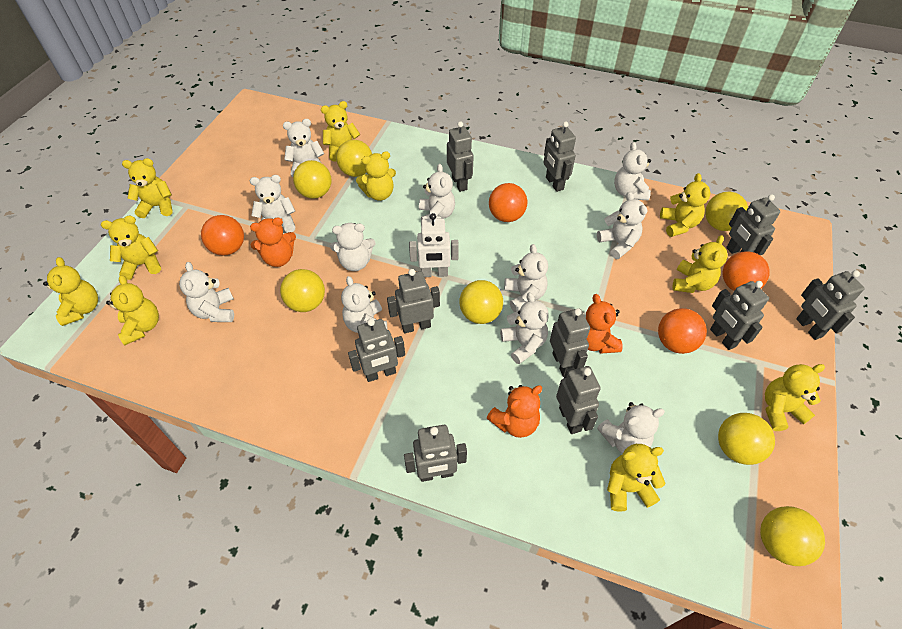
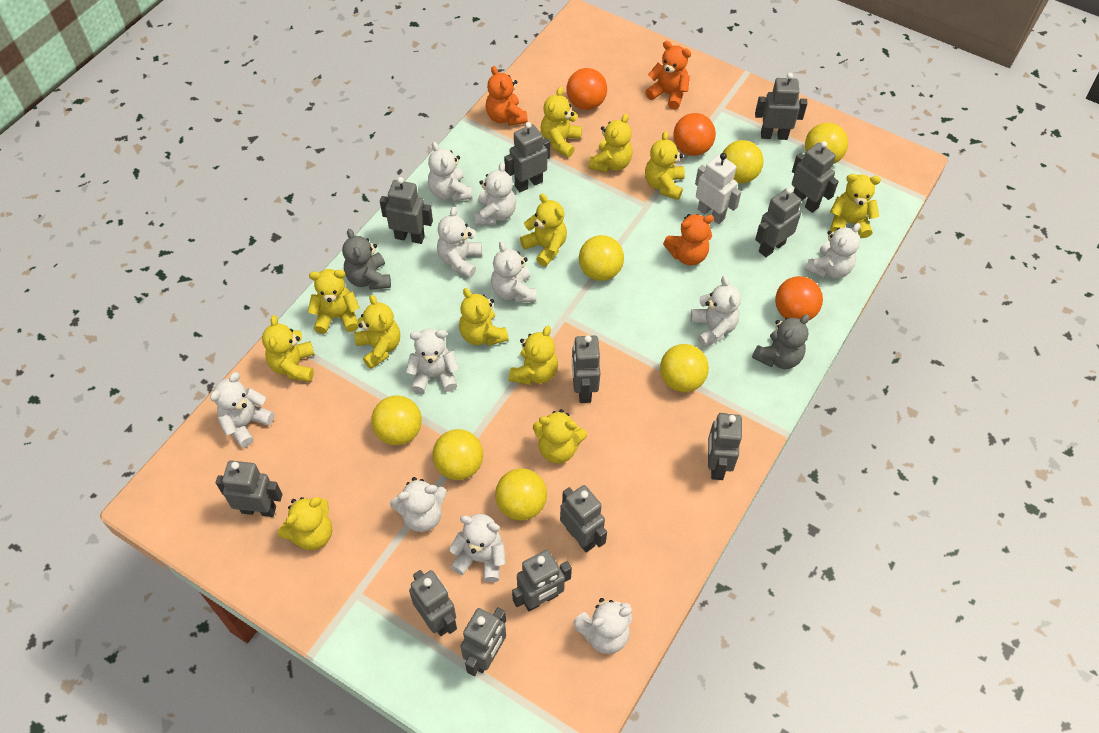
grey robot: [348,319,405,382] [387,269,440,333] [404,425,467,482] [447,121,474,192] [543,121,576,192] [550,308,590,377] [556,366,601,434] [710,281,769,350] [726,194,780,255] [796,270,865,340] = 10 -> [216,461,282,517] [380,177,433,244] [409,570,457,636] [461,607,506,676] [504,122,550,192] [512,550,572,611] [560,485,607,552] [572,335,600,403] [708,413,742,480] [755,73,807,140] [755,188,801,257] [792,141,839,213] = 12
grey teddy bear: none = 0 -> [342,229,391,290] [752,314,810,369] = 2
orange ball: [201,215,244,256] [489,183,527,222] [658,308,707,354] [723,251,770,291] = 4 -> [567,68,607,110] [673,113,716,156] [775,276,823,320] = 3
yellow teddy bear: [43,257,98,326] [101,216,161,280] [106,275,159,345] [122,158,173,218] [321,101,360,161] [356,151,396,201] [607,444,665,512] [660,173,710,237] [672,235,727,293] [765,364,825,431] = 10 -> [262,315,315,382] [278,497,332,550] [308,269,360,334] [354,295,400,369] [459,288,509,346] [509,326,558,385] [520,194,567,267] [533,409,587,464] [541,87,582,157] [588,114,632,172] [645,131,685,200] [830,174,881,238] = 12

